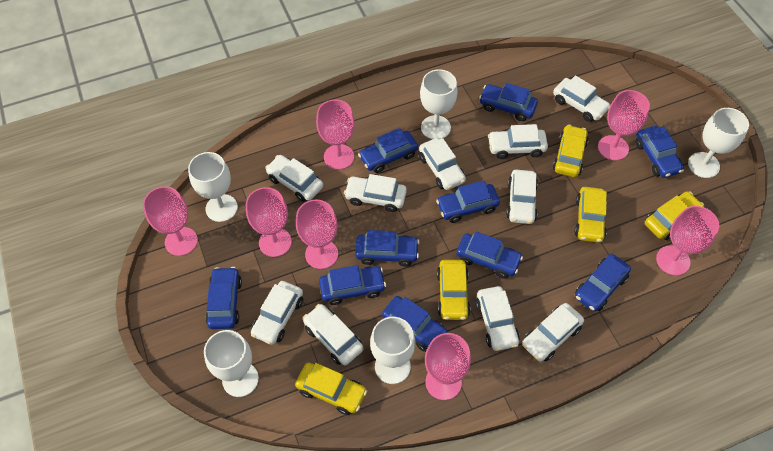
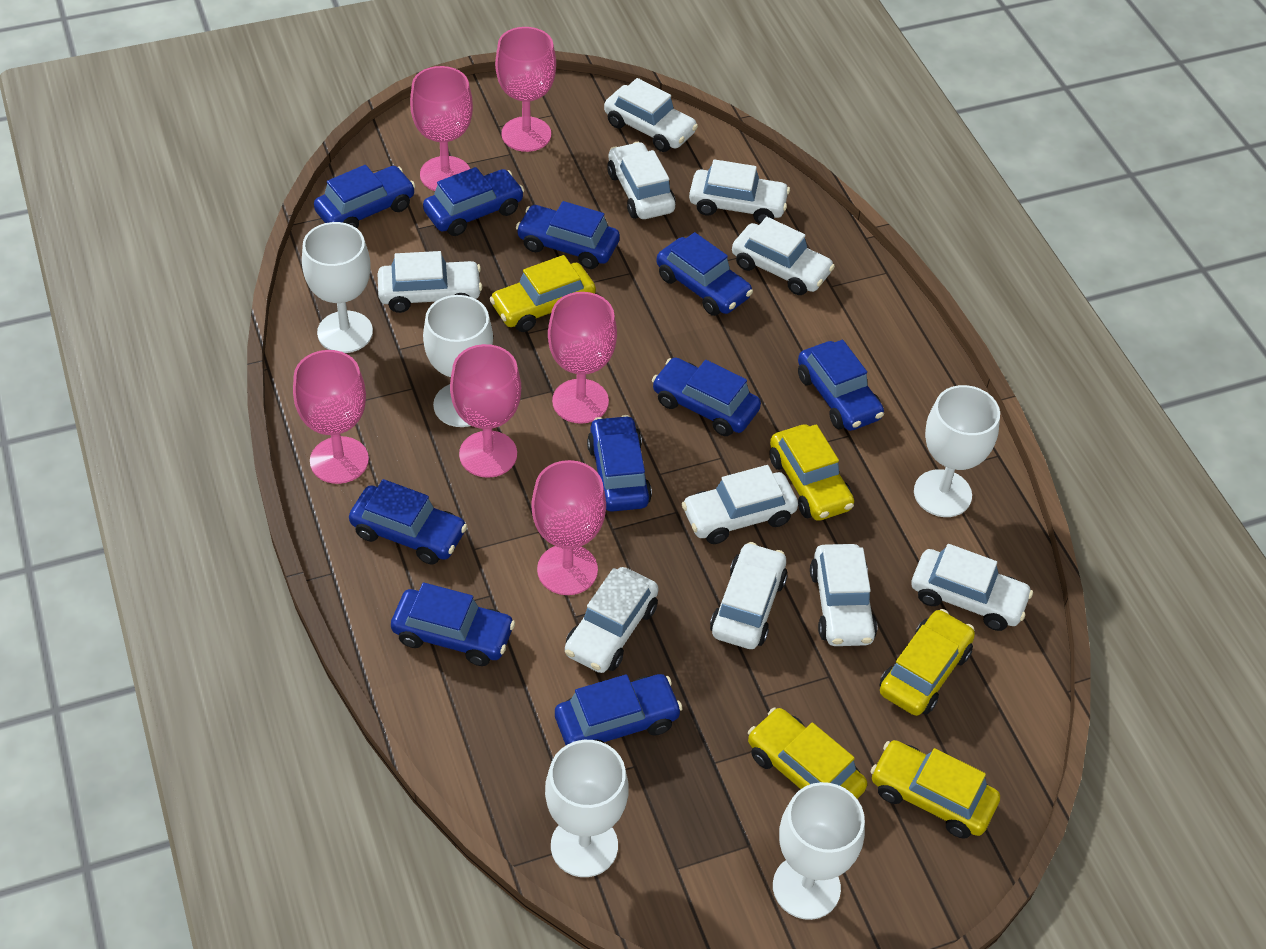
pink goblet: [143,186,198,256] [246,187,292,257] [296,200,338,269] [316,99,355,170] [425,333,471,400] [598,90,650,161] [656,206,719,276] = 7 -> [293,350,369,484] [410,66,473,191] [450,344,521,478] [495,27,556,152] [531,460,606,595] [548,292,617,424] = 6

